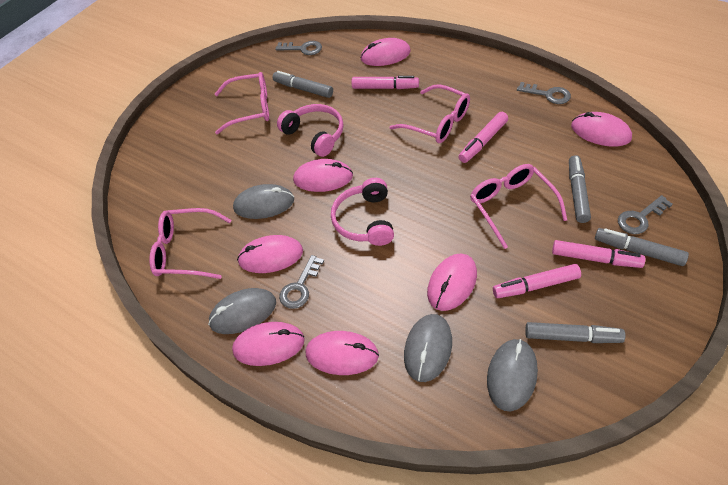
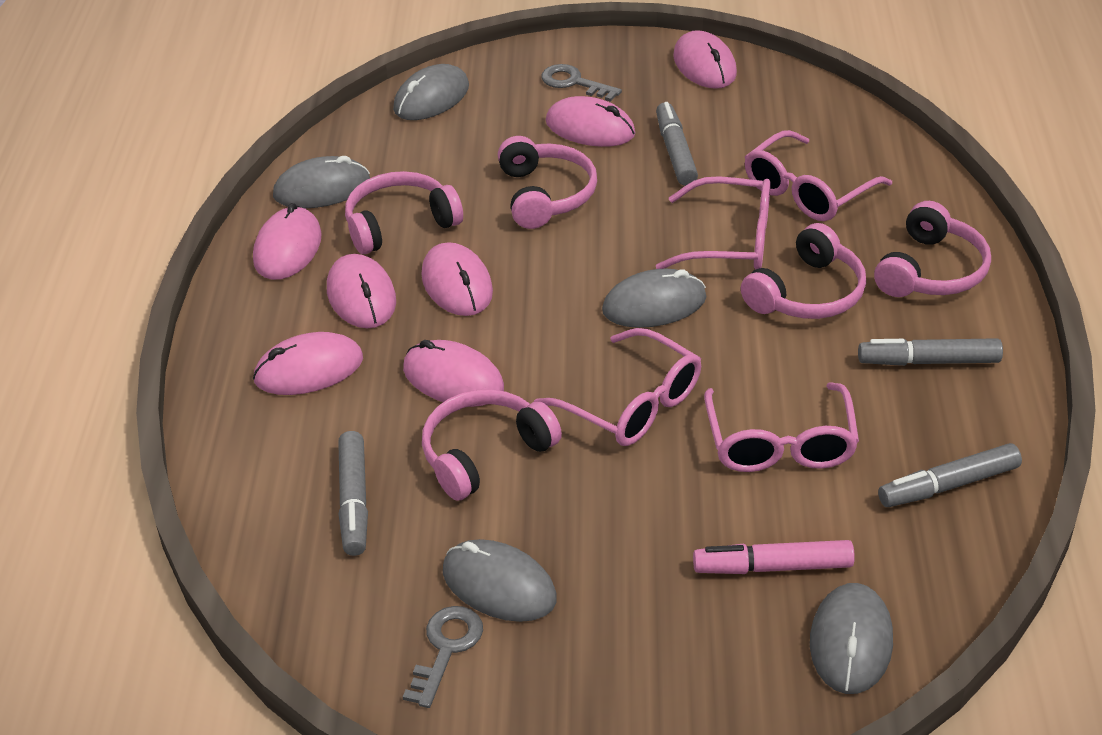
grey key: [275,41,322,55] [279,255,324,309] [517,82,571,104] [618,195,673,234] = 4 -> [403,606,483,708] [541,64,622,102] = 2
grey mouse: [208,288,276,334] [233,184,294,219] [404,314,452,382] [487,339,538,411] = 4 -> [273,156,370,208] [393,64,469,120] [443,539,557,622] [602,269,707,328] [810,583,893,694] = 5
pink headphones: [277,104,344,157] [331,178,394,246] = 2 -> [345,171,463,254] [422,389,562,500] [498,136,597,229] [741,223,866,319] [874,201,991,297] = 5
pink marker: [351,76,419,89] [458,112,508,163] [493,264,581,298] [552,240,646,268] = 4 -> [693,540,855,574] = 1

